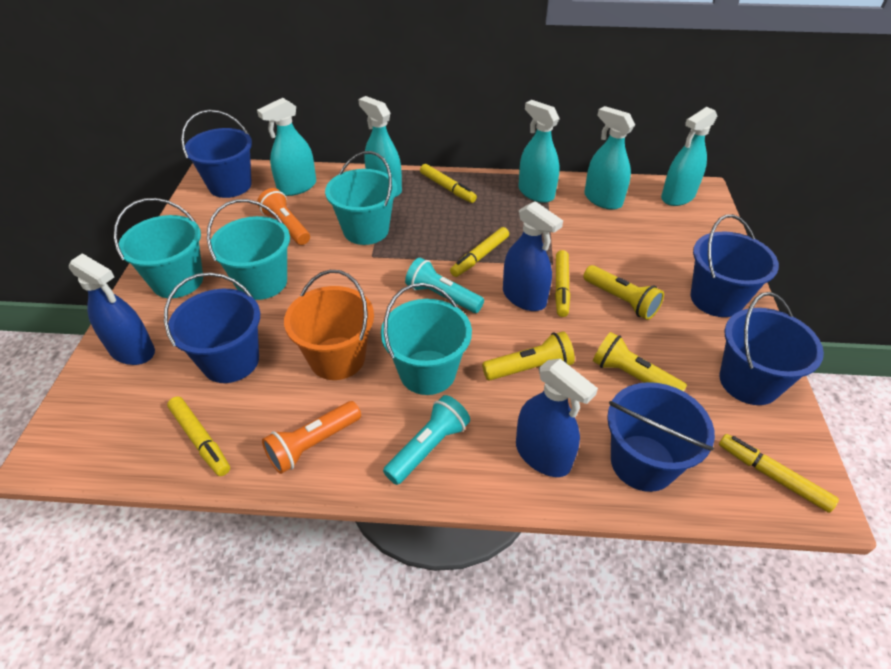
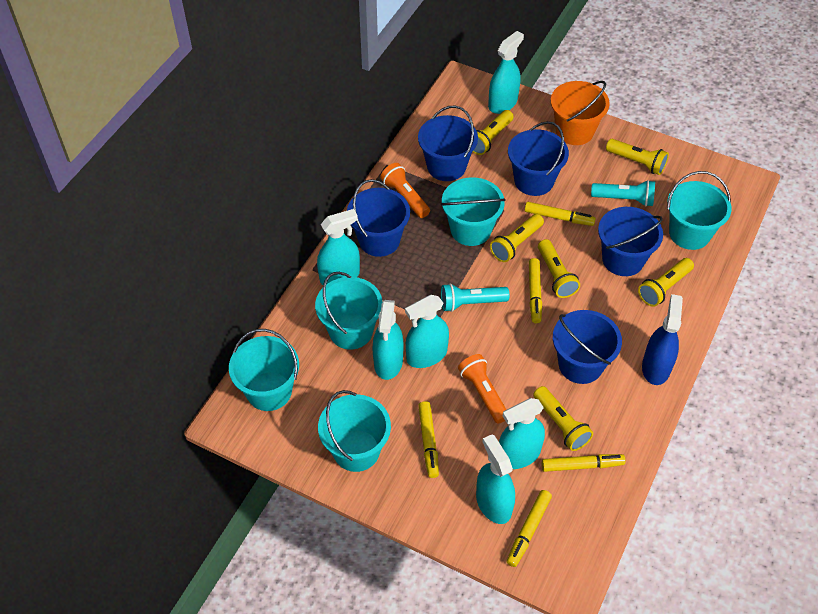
blue spray bottle: [69,253,155,365] [503,201,563,311] [516,359,598,477] = 3 -> [642,294,683,385] = 1
turquoise bucket: [114,198,203,298] [207,199,290,300] [325,151,397,245] [381,283,472,395] = 4 -> [229,329,299,411] [315,272,383,350] [318,390,391,472] [441,177,506,246] [667,171,732,250] = 5
turquoise spray bottle: [257,98,316,196] [358,96,402,197] [518,100,560,203] [584,106,635,210] [661,107,717,206] = 5 -> [317,209,360,285] [372,300,404,380] [405,295,449,368] [476,434,515,524] [488,31,524,114] [499,398,545,469] = 6
yellow flashlight: [482,331,575,381] [583,265,664,320] [593,332,687,392] = 3 -> [472,110,514,155] [490,214,544,262] [533,386,593,451] [538,239,580,298] [606,139,669,175] [638,258,694,307] = 6

